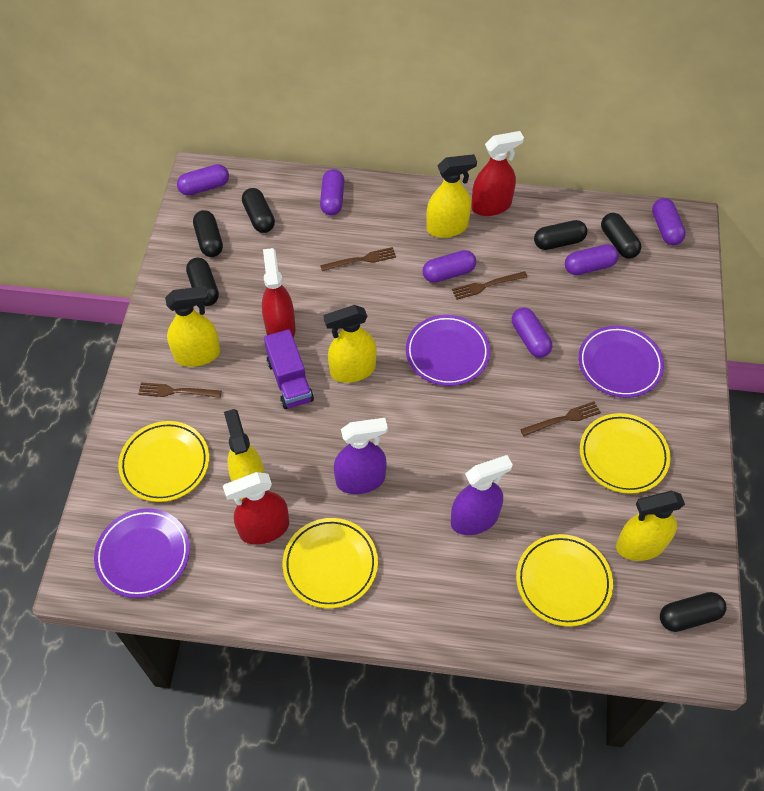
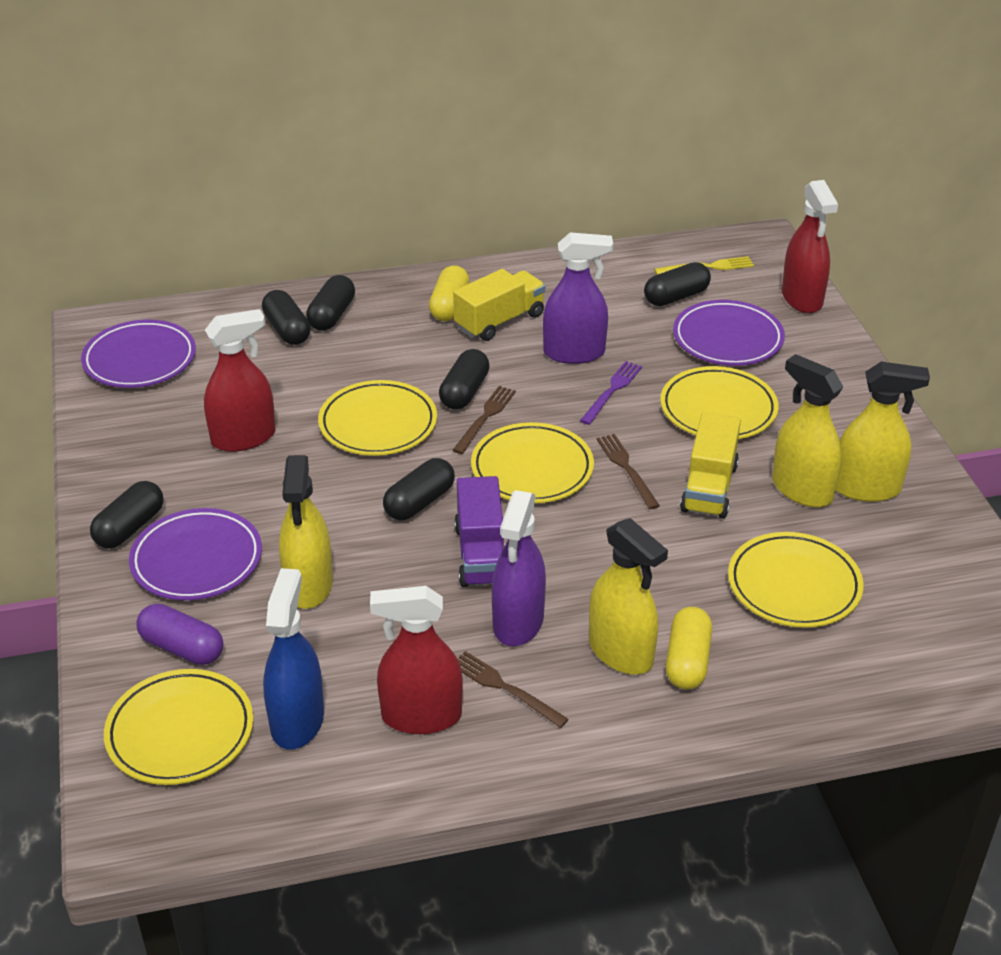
blue spray bottle: none = 0 -> [263,568,324,750] = 1
brown fork: [138,382,222,398] [320,247,396,271] [452,271,528,300] [520,401,601,436] = 4 -> [453,386,516,454] [458,651,569,728] [597,434,660,509] = 3
purple capsule: [177,164,229,196] [320,169,344,215] [422,250,476,283] [512,308,552,358] [565,244,619,275] [652,198,686,245] = 6 -> [136,604,223,665] = 1
purple fork: none = 0 -> [580,361,642,425] = 1
yellow capsule: none = 0 -> [429,265,469,321] [666,607,712,690] = 2
yellow fork: none = 0 -> [654,256,754,275] = 1
yellow plate: [118,421,209,502] [283,518,378,608] [516,534,613,627] [580,413,670,494] = 4 -> [104,669,253,785] [318,380,437,456] [471,422,594,503] [660,366,779,439] [728,532,864,628] = 5
yellow spray bottle: [165,286,220,367] [224,409,265,500] [324,305,377,383] [426,154,477,238] [616,490,685,561] = 5 -> [279,455,333,609] [589,518,668,675] [772,354,843,507] [836,362,930,502] = 4
yellow truck: none = 0 -> [453,269,545,341] [680,412,741,519] = 2

